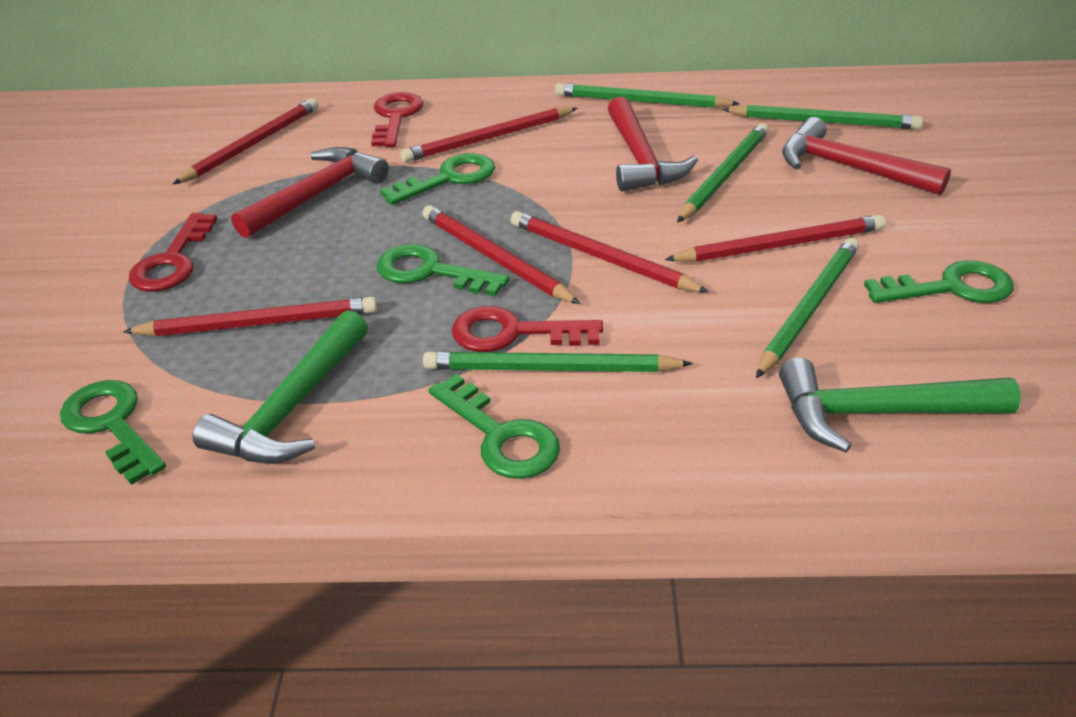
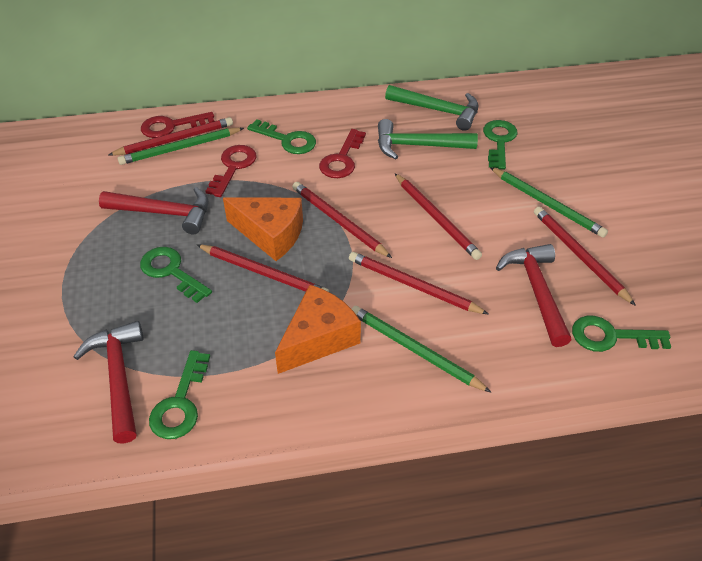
green pencil: [423,351,693,372] [555,83,740,108] [677,123,769,223] [722,105,923,129] [756,238,859,378] = 5 -> [118,128,244,165] [352,306,491,392] [490,167,608,238] = 3
orange cheese: none = 0 -> [223,197,303,261] [275,285,361,374] = 2

